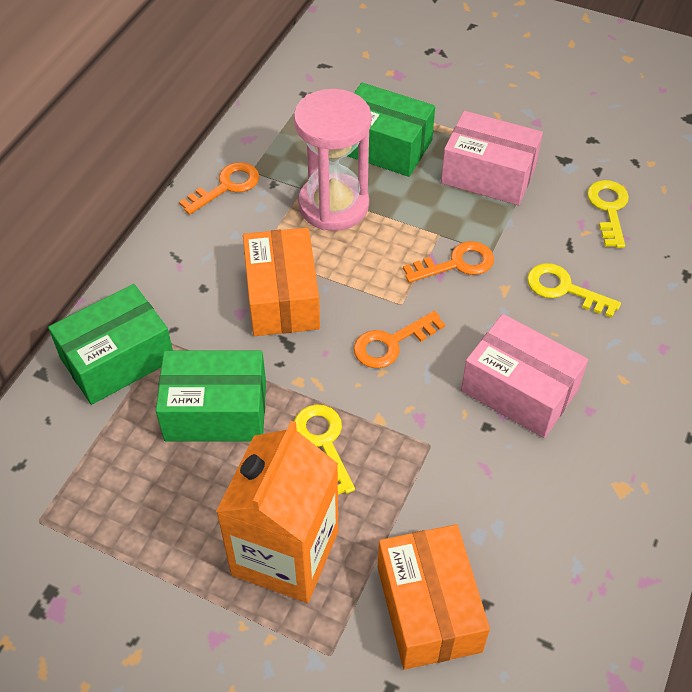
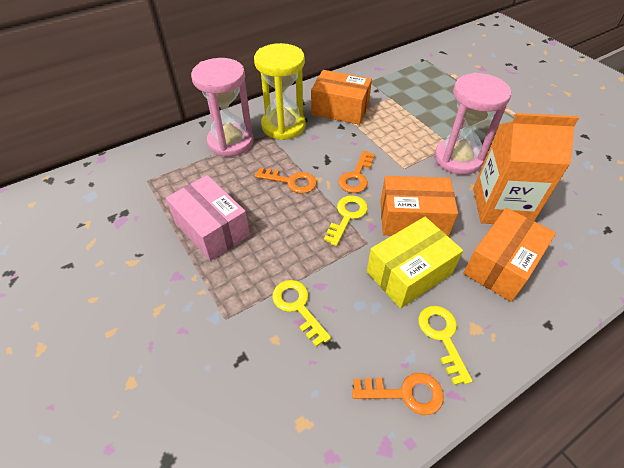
green box: [48,284,173,405] [156,351,266,441] [348,83,435,177] = 3 -> none = 0
orange box: [243,227,320,336] [377,524,490,670] = 2 -> [311,70,372,125] [380,176,458,237] [463,208,556,302] = 3
pink box: [441,111,543,205] [461,314,588,438] = 2 -> [166,175,250,261] = 1
pink hourglass: [294,89,371,231] = 1 -> [191,58,254,157] [435,73,511,175] = 2
yellow box: none = 0 -> [367,217,463,308] = 1
yellow hourglass: none = 0 -> [254,43,306,140] = 1

